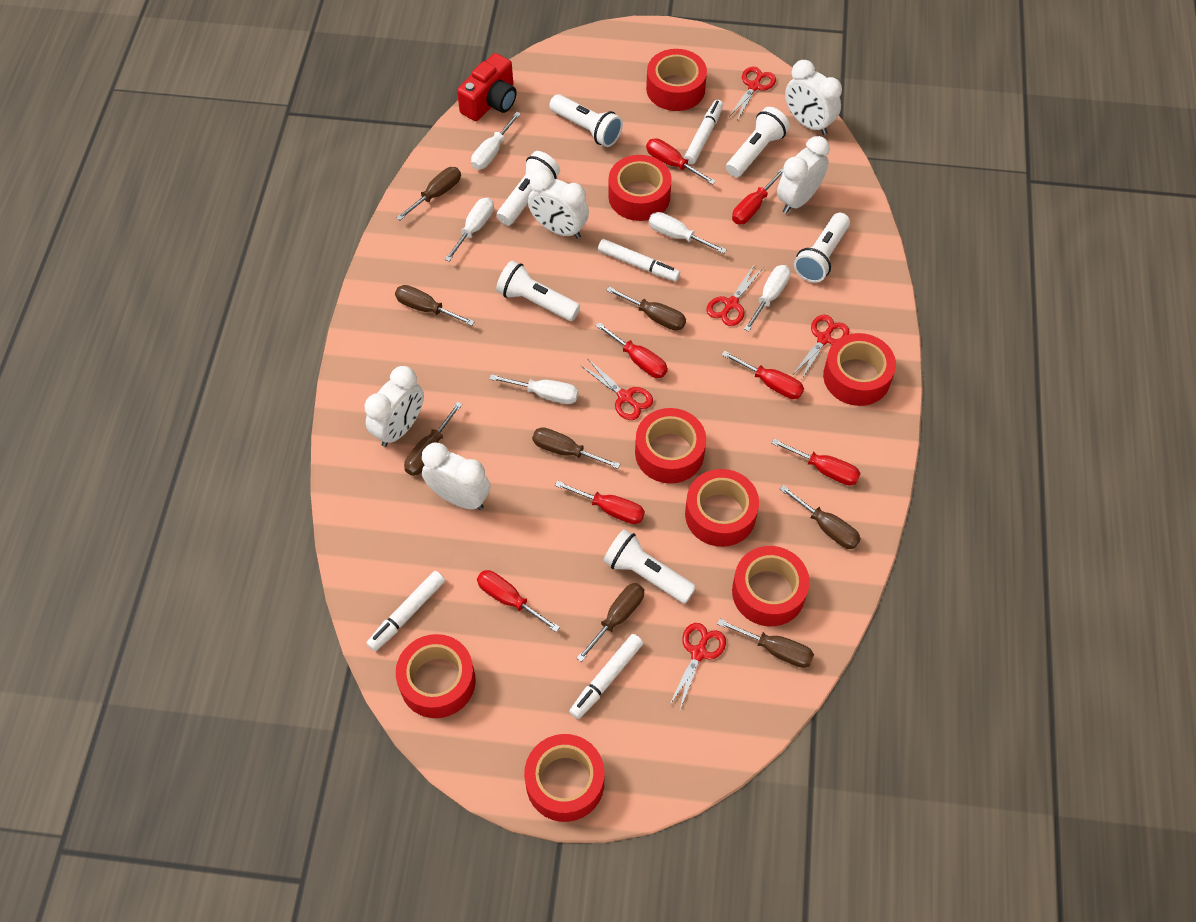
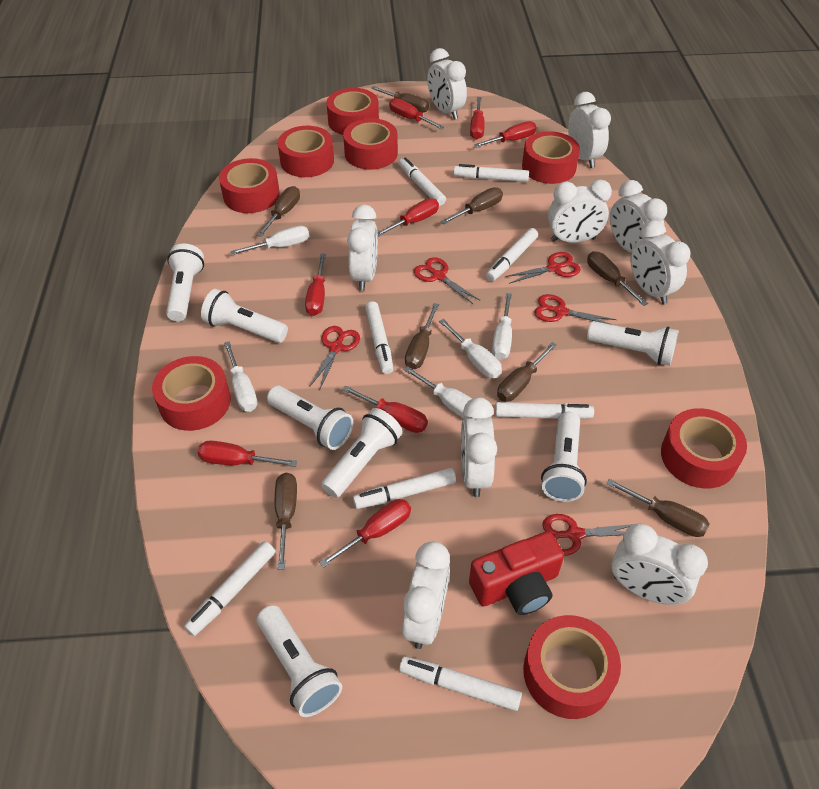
red screwdriver: [477,570,560,632] [555,480,645,524] [595,322,668,378] [646,138,716,185] [722,351,804,399] [732,168,784,224] [771,439,861,486] = 7 -> [198,441,297,467] [305,254,326,316] [319,499,411,568] [342,386,428,433] [378,198,439,237] [389,98,445,129] [470,97,485,140] [474,121,536,147] = 8
white clock: [365,366,424,447] [422,442,491,510] [528,169,589,239] [777,136,830,214] [785,60,842,135] = 5 -> [347,205,378,291] [402,541,450,649] [427,48,467,120] [461,397,497,497] [548,180,612,243] [568,92,611,168] [610,180,667,253] [611,523,708,605] [630,220,690,304] = 9
white flashlight: [496,261,580,321] [497,151,560,225] [549,94,623,147] [603,529,696,604] [726,107,790,177] [794,213,850,283] = 6 -> [166,243,204,321] [201,289,288,343] [257,605,342,717] [267,386,353,450] [321,408,403,498] [541,412,587,502] [587,321,679,366] = 7
white marker: [367,571,445,651] [569,634,643,719] [598,239,680,281] [684,100,723,164] = 4 -> [184,541,275,636] [353,468,456,509] [365,302,393,374] [399,157,446,206] [399,656,522,711] [453,164,529,182] [486,228,538,281] [495,402,594,419] = 8

